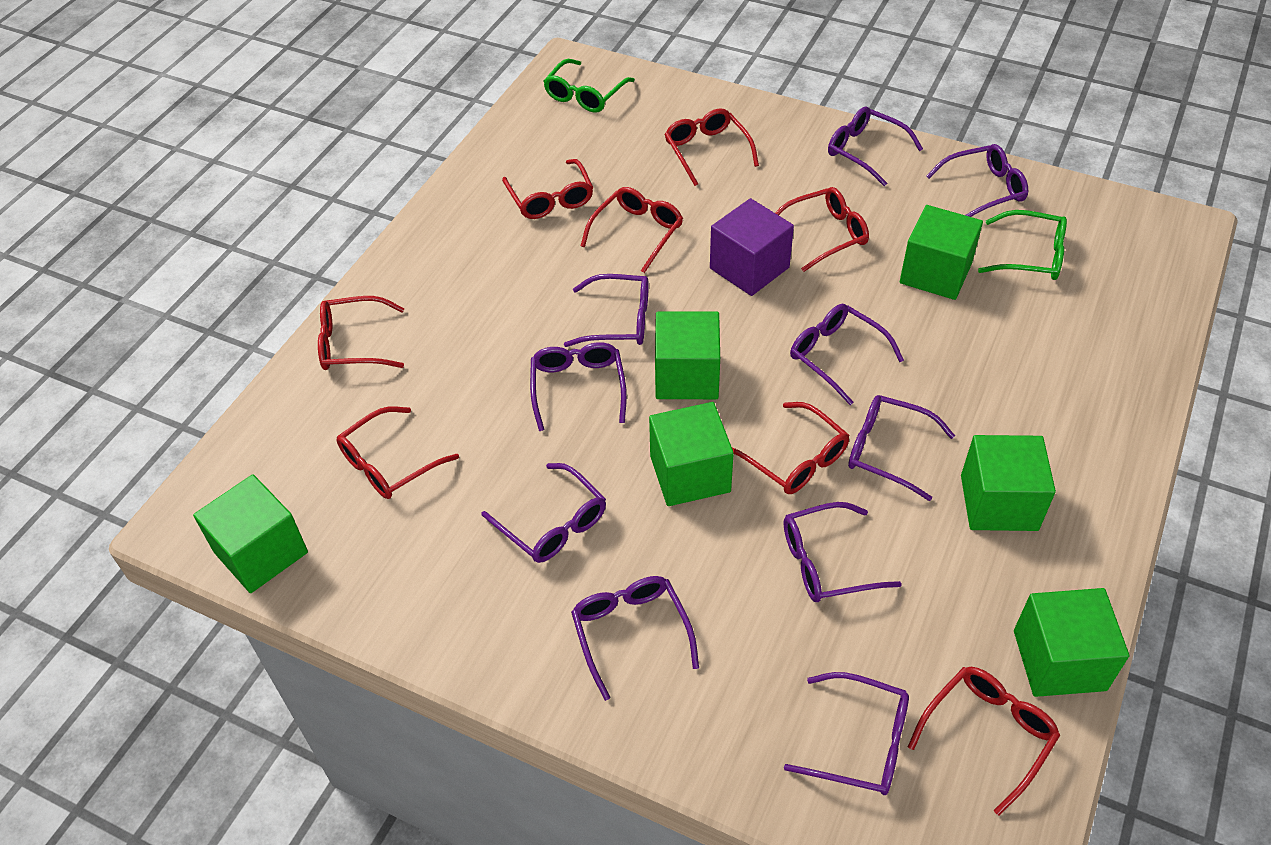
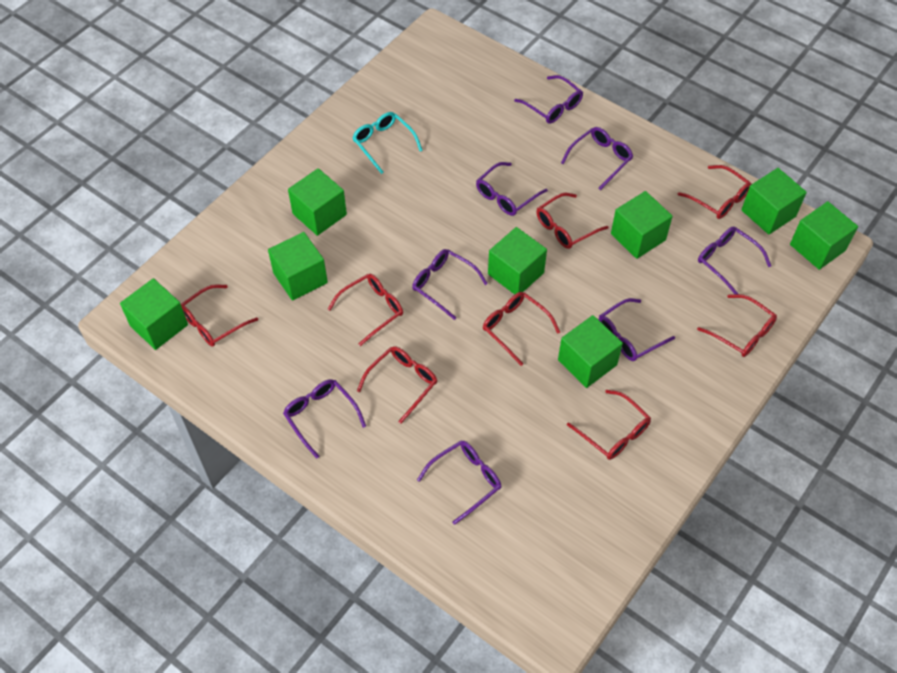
green cube: [193,474,308,593] [649,402,734,506] [655,312,720,399] [900,205,983,300] [961,435,1056,531] [1014,588,1129,697] = 6 -> [120,278,188,350] [268,232,328,301] [288,168,347,236] [488,227,547,295] [558,315,623,388] [611,191,673,259] [741,168,807,235] [790,201,858,270] = 8
green glasses: [543,59,635,113] [978,210,1067,280] = 2 -> none = 0
purple cube: [710,198,794,296] = 1 -> none = 0
purple glasses: [481,463,606,563] [530,342,627,431] [564,274,649,347] [571,576,699,701] [784,502,902,602] [784,672,909,795] [790,304,904,405] [828,106,923,186] [848,395,955,501] [926,144,1028,217] = 10 -> [283,379,366,459] [412,249,488,320] [417,441,501,525] [476,162,548,216] [514,75,583,124] [561,127,633,190] [599,298,675,361] [698,227,771,294] = 8
turquoise glasses: none = 0 -> [352,112,423,174] = 1

